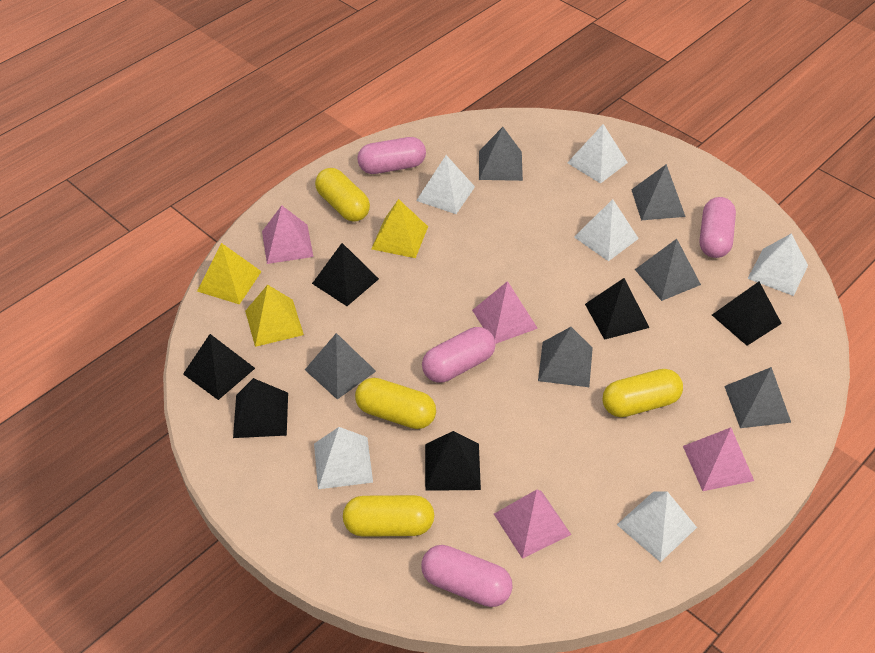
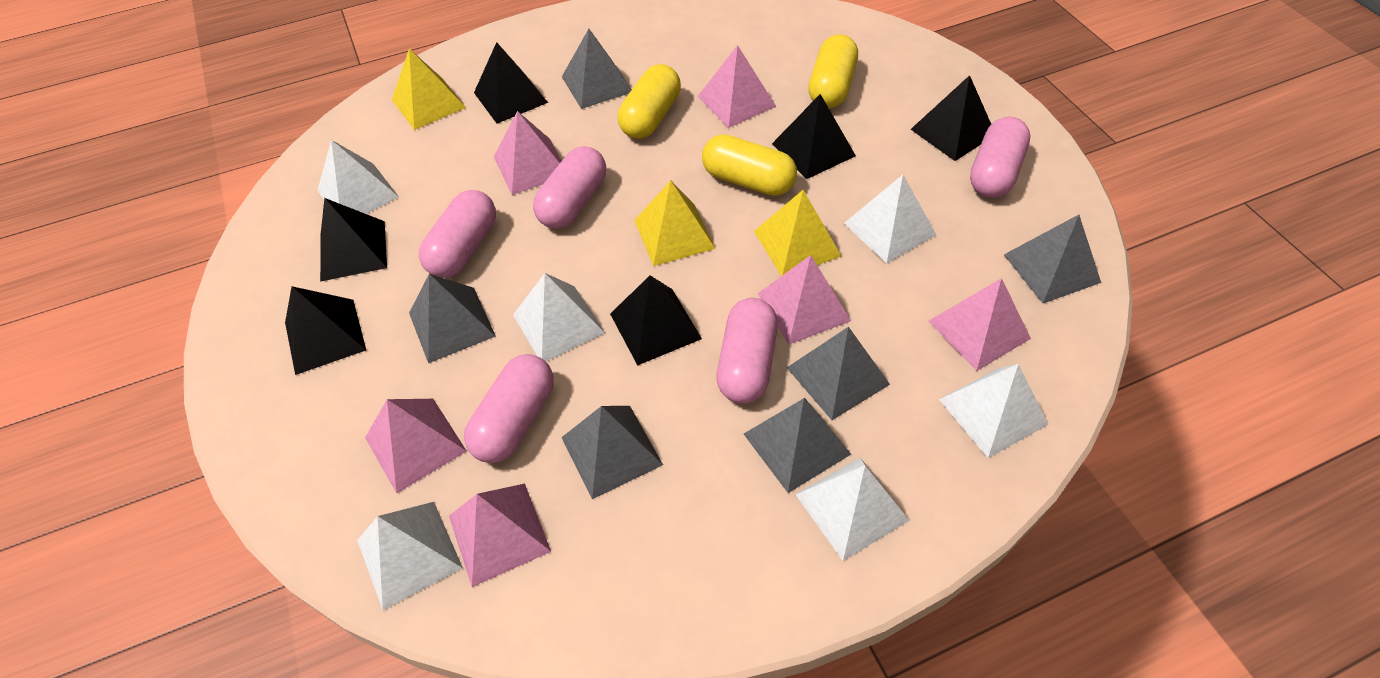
pink capsule: [357,137,426,174] [421,545,513,607] [422,327,496,383] [700,197,736,258] = 4 -> [419,190,496,278] [464,354,554,463] [533,146,606,229] [717,298,778,404] [970,117,1030,198] = 5
pink pyramid: [262,205,313,264] [472,281,538,344] [494,490,571,559] [683,427,754,491] = 4 -> [365,399,466,493] [449,484,551,587] [494,111,562,195] [697,45,776,128] [758,255,851,345] [928,278,1031,371] = 6
yellow capsule: [315,168,370,222] [343,495,434,537] [355,378,436,429] [603,369,683,417] = 4 -> [618,64,681,139] [702,134,797,196] [809,34,858,108] = 3

